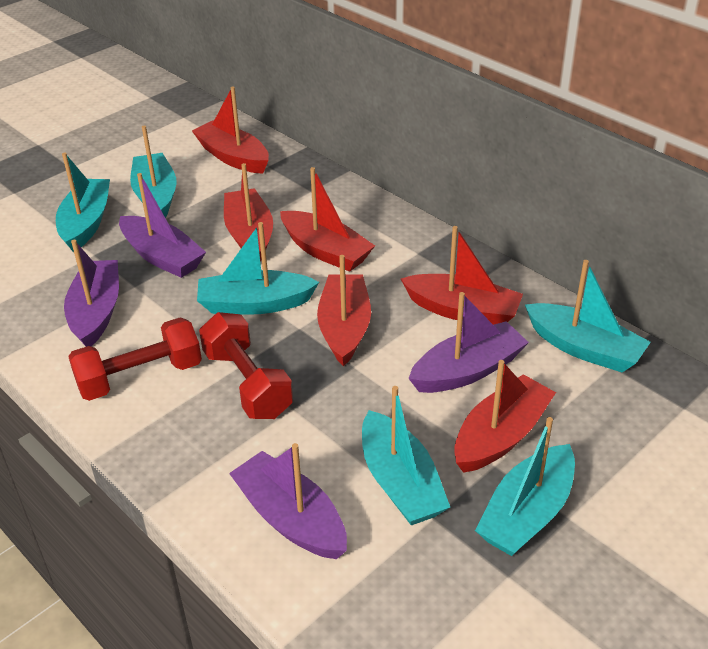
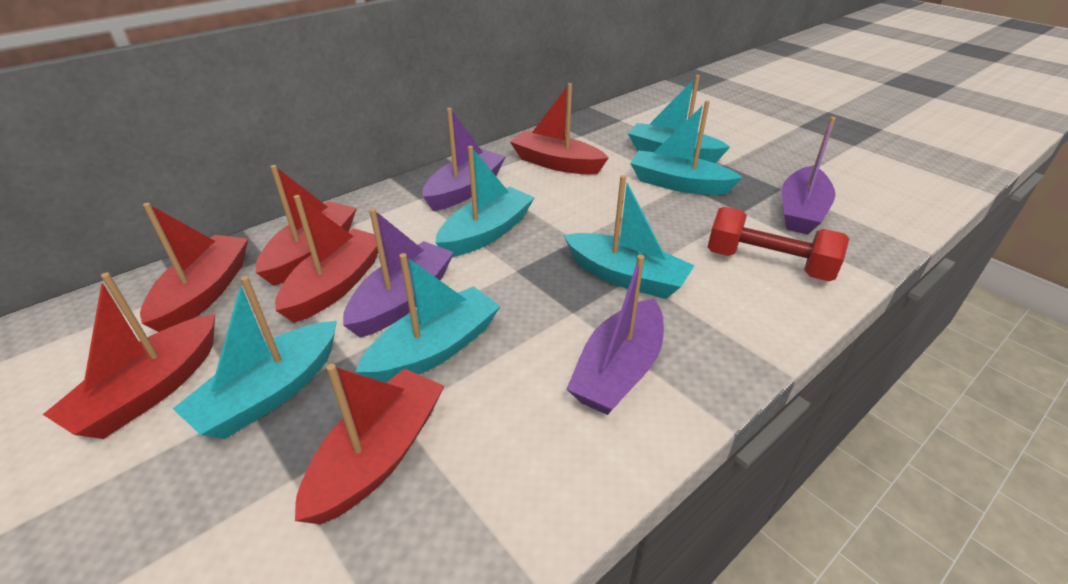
red dumbbell: [68,317,202,401] [199,312,293,419] = 2 -> [708,207,849,281] = 1

